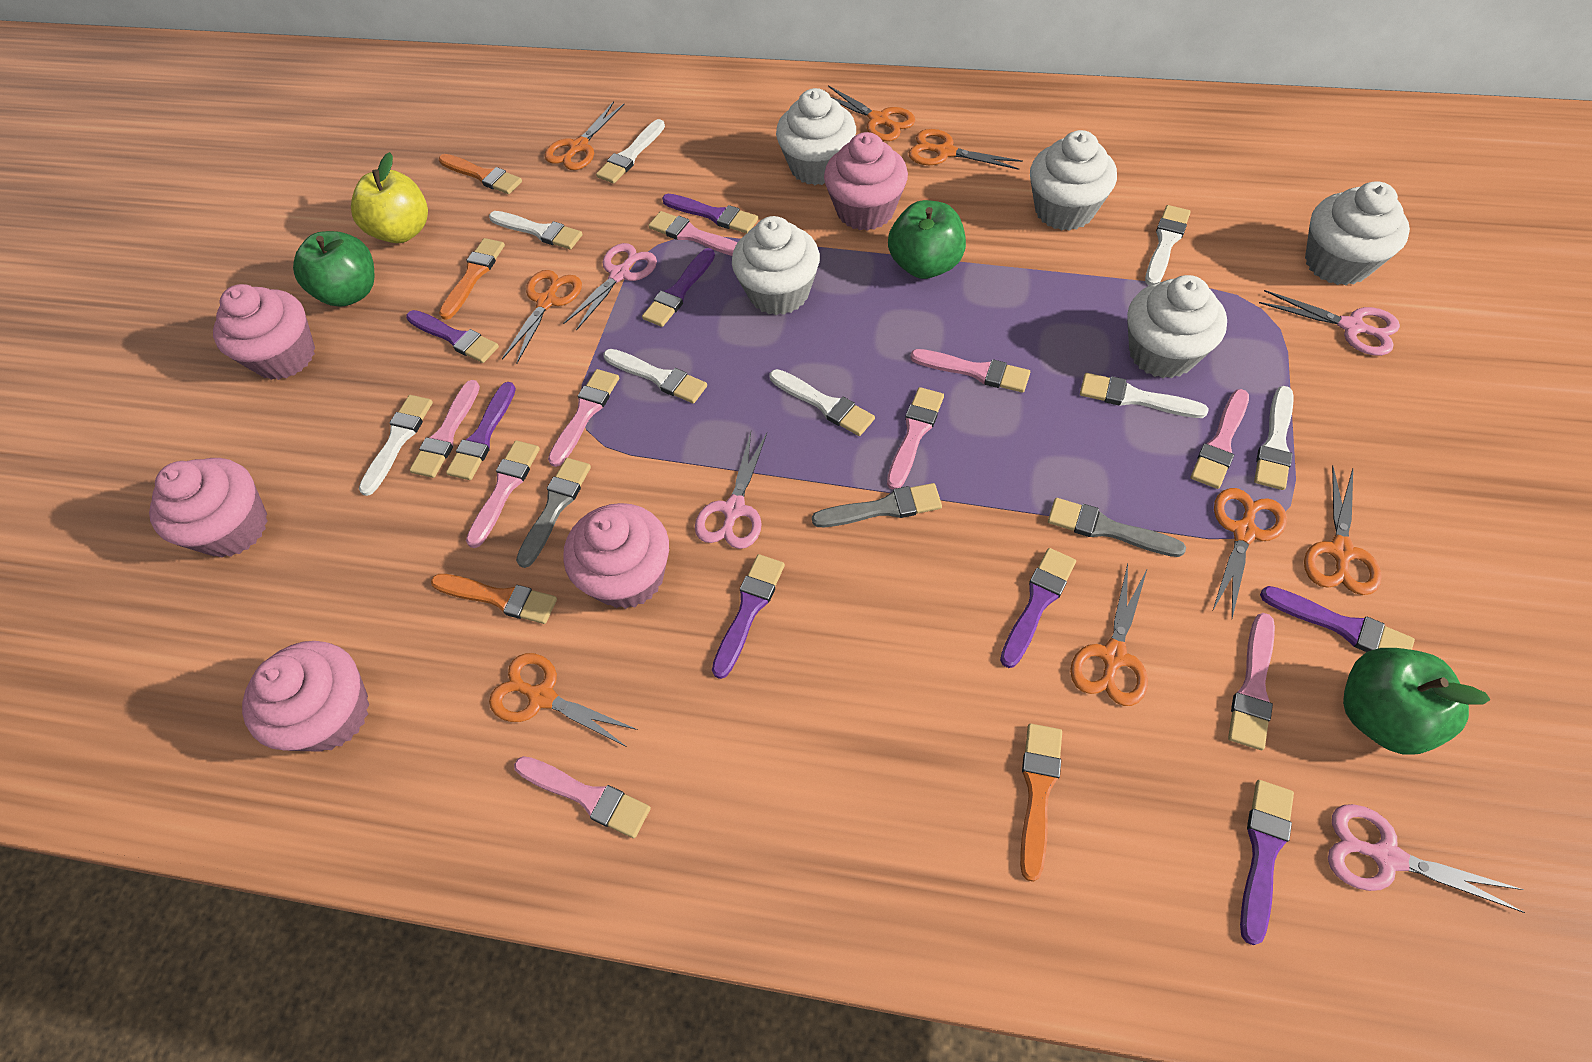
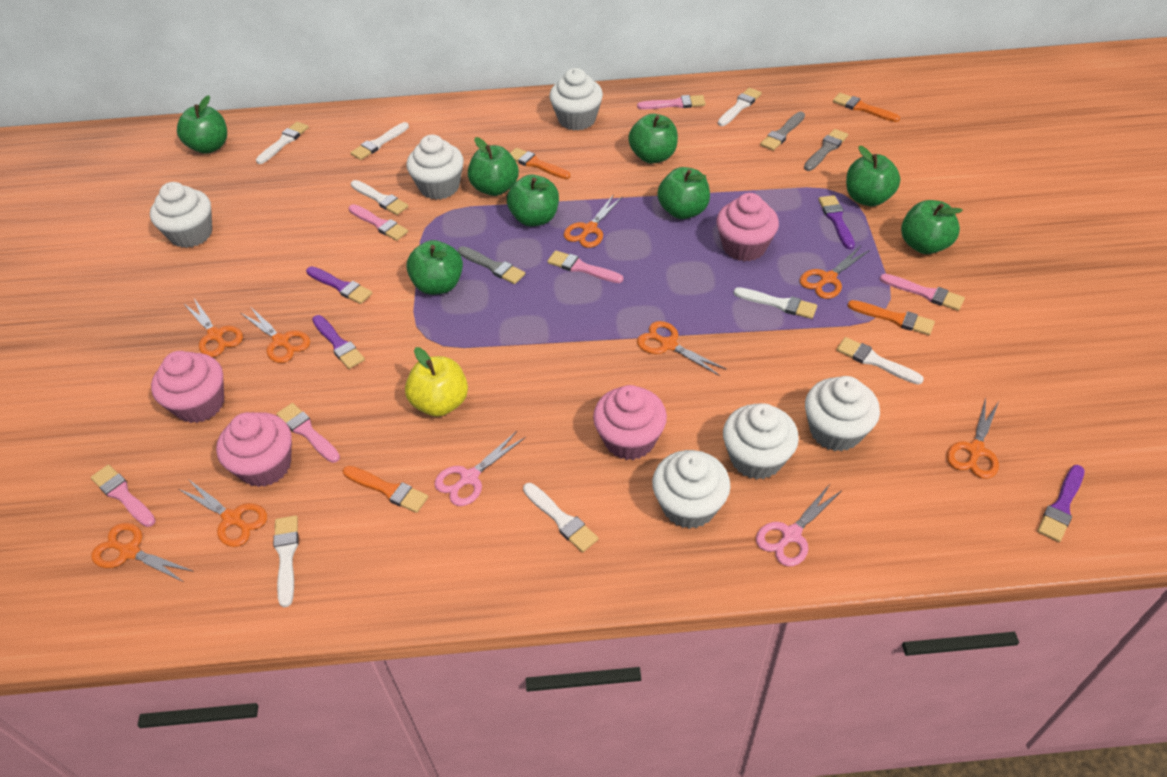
green apple: [293,231,375,307] [888,200,966,279] [1343,648,1490,755] = 3 -> [177,95,227,154] [406,240,463,295] [468,137,519,196] [507,174,559,227] [628,114,678,164] [657,167,710,219] [846,146,901,206] [901,200,963,254] = 8
pink brush: [410,380,480,478] [466,440,540,548] [514,756,651,838] [548,369,619,467] [648,211,738,256] [887,387,944,490] [910,349,1030,393] [1191,389,1249,489] [1228,613,1275,750] = 9 -> [91,465,156,527] [277,403,340,463] [348,204,408,241] [547,250,623,283] [637,95,706,109] [880,274,965,311] = 6
pink cupcake: [149,458,268,558] [213,284,315,380] [242,641,369,752] [563,503,669,609] [824,132,908,231] = 5 -> [151,351,224,423] [216,412,292,487] [593,385,667,460] [717,193,779,261] = 4
pink scissors: [563,243,657,331] [695,432,767,549] [1259,290,1400,356] [1328,804,1525,913] = 4 -> [434,431,526,506] [756,484,841,566] = 2
purple brush: [406,310,499,363] [446,382,516,480] [642,248,715,327] [662,194,758,234] [712,554,785,679] [1000,548,1076,668] [1240,780,1294,945] [1260,586,1415,652] = 8 -> [306,266,372,304] [312,315,365,369] [819,195,855,249] [1037,465,1084,542] = 4
white cupcake: [732,216,820,315] [776,88,856,185] [1030,130,1117,231] [1127,275,1227,378] [1305,181,1410,285] = 5 -> [150,182,212,248] [406,135,464,200] [549,68,603,131] [652,450,730,529] [723,403,799,480] [805,376,880,451] = 6

